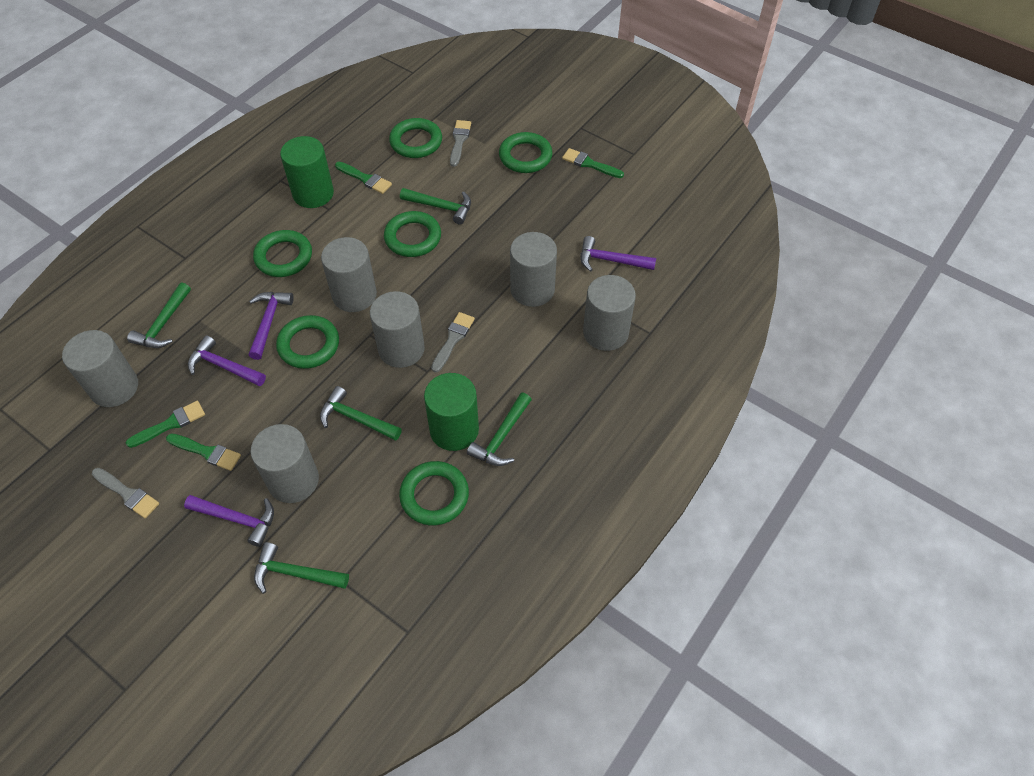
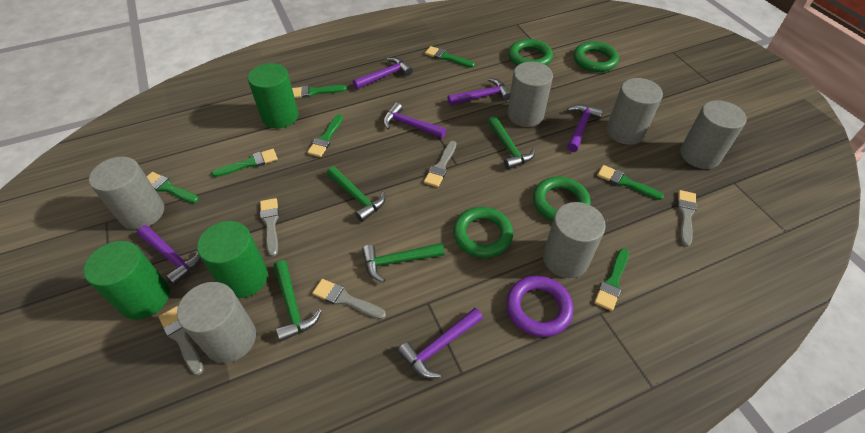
green brush: [126,401,205,448] [166,433,241,471] [335,162,392,194] [562,148,624,178] = 4 -> [147,172,199,203] [211,149,278,177] [292,85,347,98] [307,114,343,157] [425,46,475,68] [594,248,629,311] [597,165,664,200] = 7
green cylinder: [280,136,334,208] [424,373,479,451] = 2 -> [83,241,169,320] [197,221,268,298] [248,63,299,128] = 3
green hammer: [127,282,191,348] [254,542,349,594] [320,386,402,441] [400,188,471,225] [467,393,532,466] = 5 -> [273,260,322,341] [327,166,386,222] [362,243,445,282] [488,116,535,169] = 4
green ring: [253,230,312,277] [276,315,339,369] [384,211,441,257] [389,118,442,158] [399,461,469,525] [499,132,553,173] = 6 -> [453,207,513,258] [508,39,553,66] [533,177,591,221] [574,41,619,72] = 4
grey brush: [92,468,159,518] [431,312,475,373] [450,120,471,167] = 3 -> [159,306,204,375] [260,198,279,257] [312,279,386,319] [424,141,456,187] [677,190,697,247] = 5
purple hammer: [184,495,274,547] [188,335,266,386] [249,292,294,360] [581,236,656,272] = 4 -> [137,225,201,285] [353,57,413,89] [383,102,446,138] [398,308,483,378] [447,78,510,105] [567,104,604,152] = 6
purple ring: none = 0 -> [506,276,573,337] = 1

